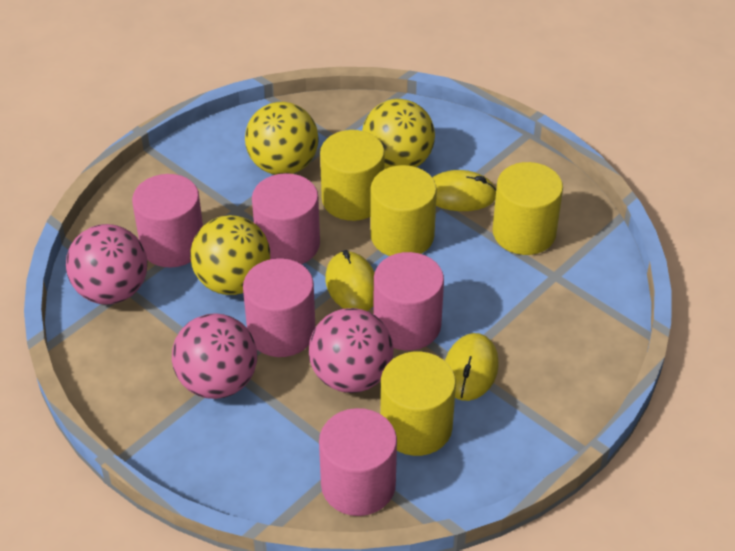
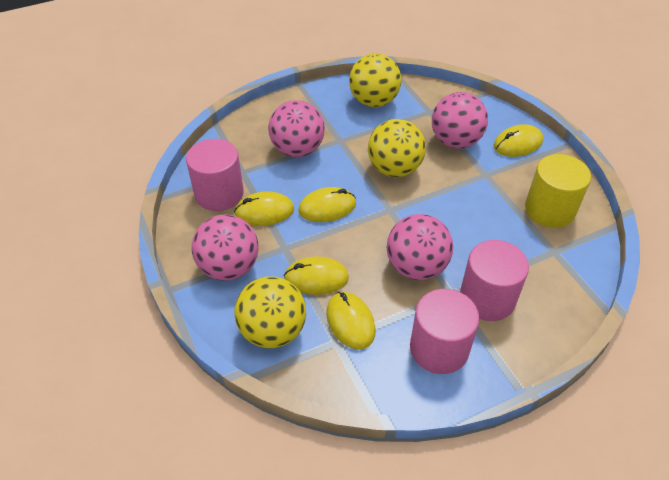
pink ball: [66,224,147,305] [172,313,257,399] [309,308,394,393] = 3 -> [192,215,259,281] [268,100,325,157] [387,214,453,280] [432,92,488,148] = 4
pink cylinder: [132,174,203,267] [243,258,316,357] [252,173,320,264] [319,408,397,516] [374,252,444,350] = 5 -> [186,139,244,211] [410,289,479,374] [460,240,529,321] = 3
yellow cylinder: [320,130,385,221] [370,165,437,256] [380,352,456,456] [493,162,563,255] = 4 -> [525,154,591,228] = 1
yellow mouse: [326,250,375,311] [432,170,496,211] [445,333,499,401] = 3 -> [234,191,294,226] [284,257,349,295] [298,187,356,222] [326,292,376,350] [494,124,543,157] = 5

